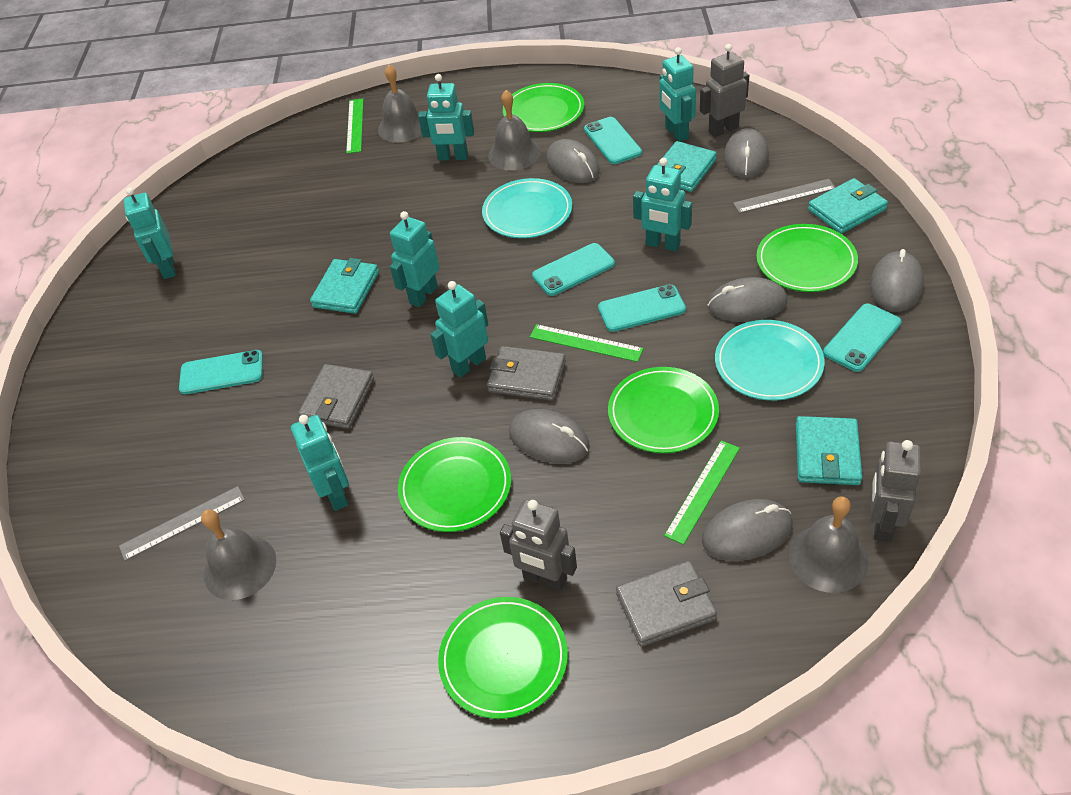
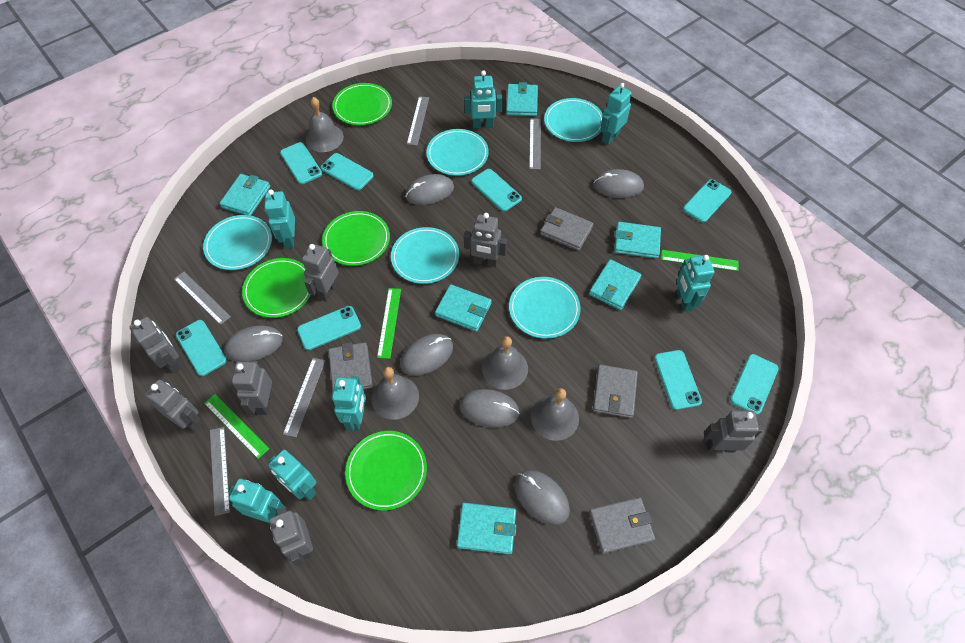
green plate: [398,437,511,532] [438,597,568,719] [503,83,584,132] [608,367,719,453] [756,224,858,292] = 5 -> [242,258,311,318] [322,211,390,266] [333,83,392,126] [345,431,427,511] = 4
grey robot: [500,500,577,591] [700,44,749,137] [870,440,921,542] = 3 -> [130,317,182,373] [145,380,202,432] [232,361,272,415] [269,507,313,567] [302,244,339,302] [464,213,507,267] [704,411,762,452] = 7
grey ruler: [119,486,245,561] [733,179,836,213] = 2 -> [174,271,231,325] [210,427,230,516] [283,358,326,437] [407,96,429,146] [529,118,541,170] = 5
grey wallet: [298,364,374,429] [487,346,566,401] [616,561,717,647] = 3 -> [328,342,373,391] [540,207,593,251] [589,497,655,554] [593,364,638,418] = 4
turquoise phone: [179,350,263,394] [532,243,615,296] [584,117,642,164] [598,284,686,332] [823,304,902,372] = 5 -> [176,320,227,376] [280,142,322,184] [297,306,361,350] [321,153,374,190] [471,169,522,211] [654,350,702,410] [683,179,731,223] [730,354,779,415] = 8
turquoise plate: [482,178,572,238] [715,320,825,401] = 2 -> [203,215,272,270] [391,227,459,284] [426,129,489,176] [509,277,581,339] [544,98,603,142] = 5
turquoise wallet: [310,258,379,314] [657,141,717,192] [796,416,862,485] [808,178,888,234] = 4 -> [219,174,270,216] [435,284,492,332] [457,503,517,554] [506,82,538,116] [589,259,641,310] [614,222,661,258] = 6

